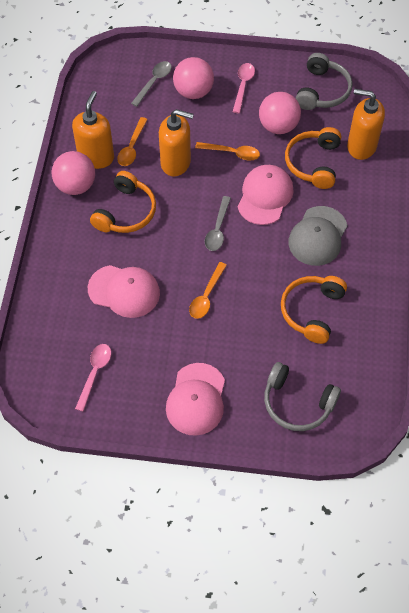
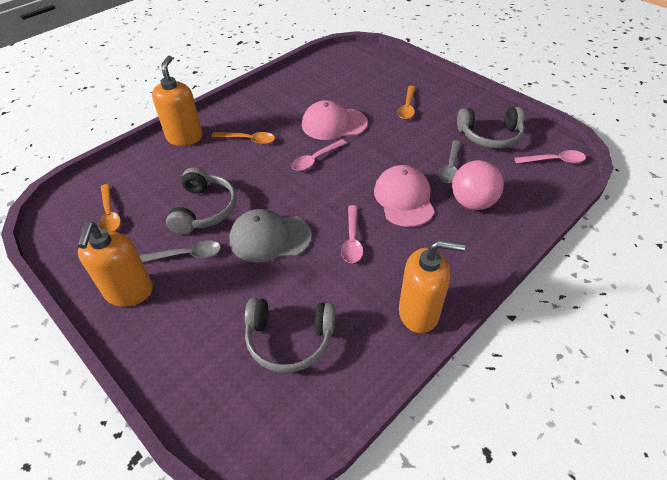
grey headphones: [264,362,341,431] [296,53,352,110] = 2 -> [166,167,237,235] [245,298,335,373] [457,107,524,149] = 3
orange headphones: [90,171,156,233] [281,276,347,344] [285,127,341,189] = 3 -> none = 0
pink ball: [51,151,95,195] [173,57,214,99] [259,92,301,134] = 3 -> [452,160,504,210] = 1
pink cap: [88,265,160,318] [166,363,225,436] [238,165,294,225] = 3 -> [302,100,368,140] [374,165,435,227] = 2
pink spoon: [75,344,111,412] [233,63,255,113] = 2 -> [291,139,347,171] [341,205,363,263] [514,150,586,163] = 3

